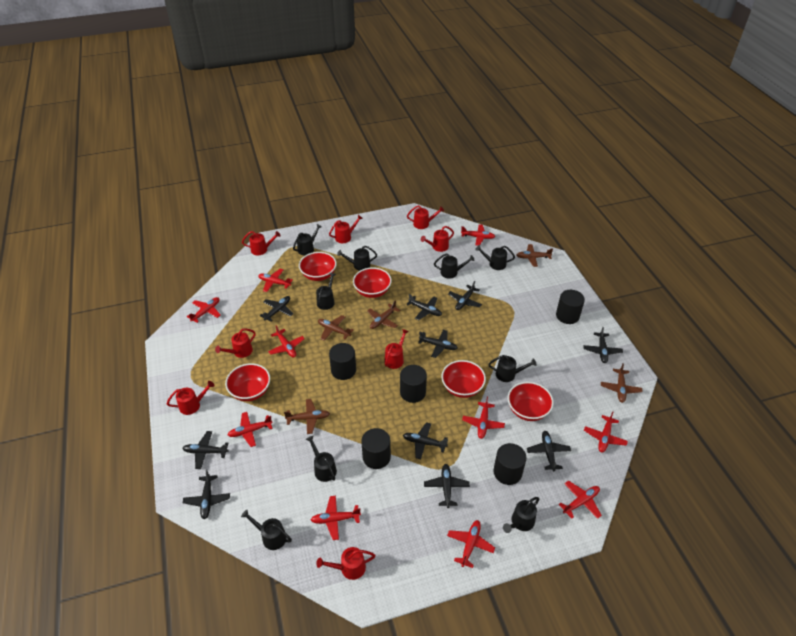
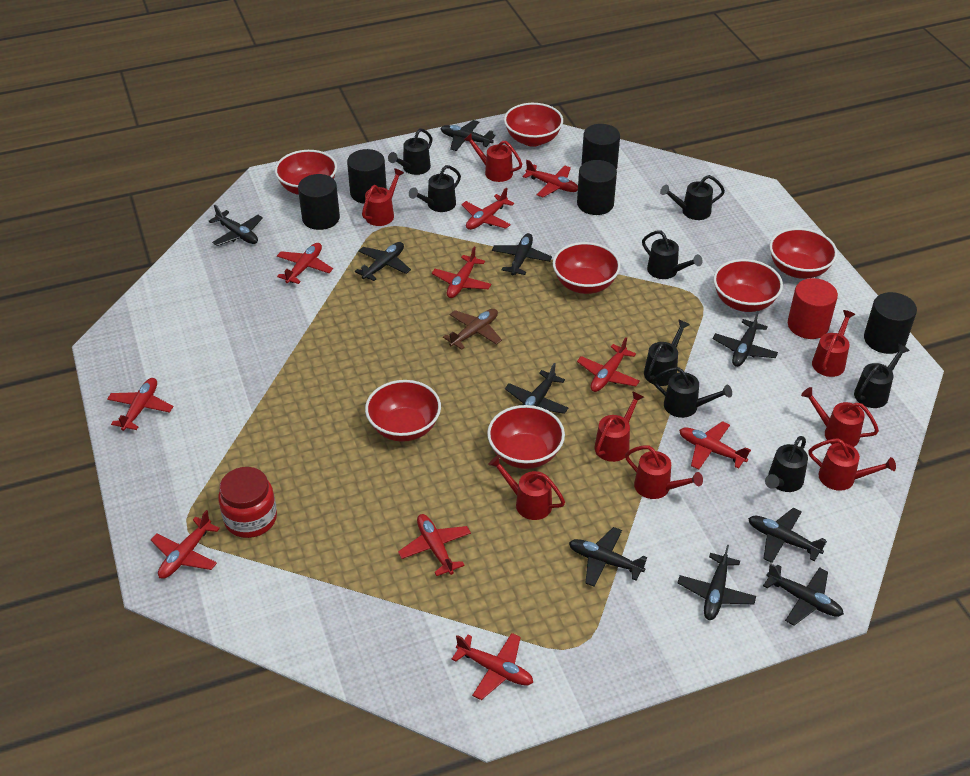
black watering can: [241,510,292,550] [293,224,322,256] [306,436,337,482] [316,273,336,310] [337,246,377,271] [434,254,475,279] [475,245,515,270] [489,355,537,382] [503,497,539,533] = 9 -> [388,128,433,175] [409,165,461,212] [642,230,703,279] [644,320,690,386] [653,367,732,418] [660,175,725,220] [765,436,808,492] [854,344,910,408] = 8
brown plane: [284,399,330,434] [318,315,354,341] [367,300,400,329] [517,244,553,267] [601,363,642,403] = 5 -> [443,309,502,350] = 1
red bowl: [225,363,270,401] [299,252,337,281] [353,267,391,298] [441,360,486,398] [508,382,554,421] = 5 -> [275,150,337,195] [365,380,441,442] [487,405,565,469] [504,103,563,147] [553,242,621,294] [713,259,783,312] [769,228,837,279] = 7
red cylinder: none = 0 -> [788,278,838,339] = 1
red jar: none = 0 -> [218,467,277,538] = 1

